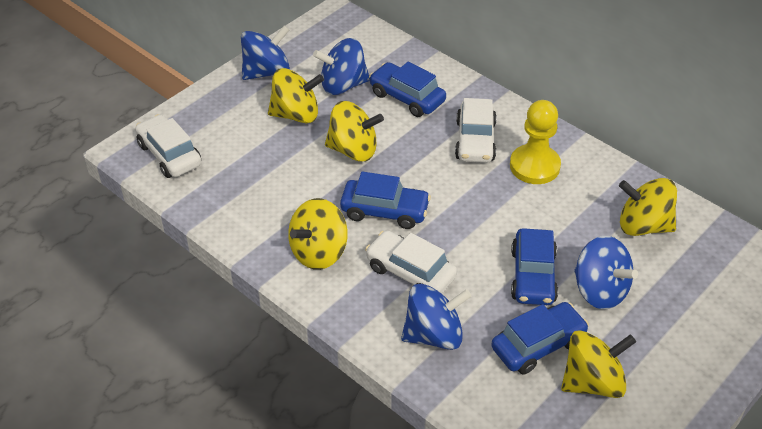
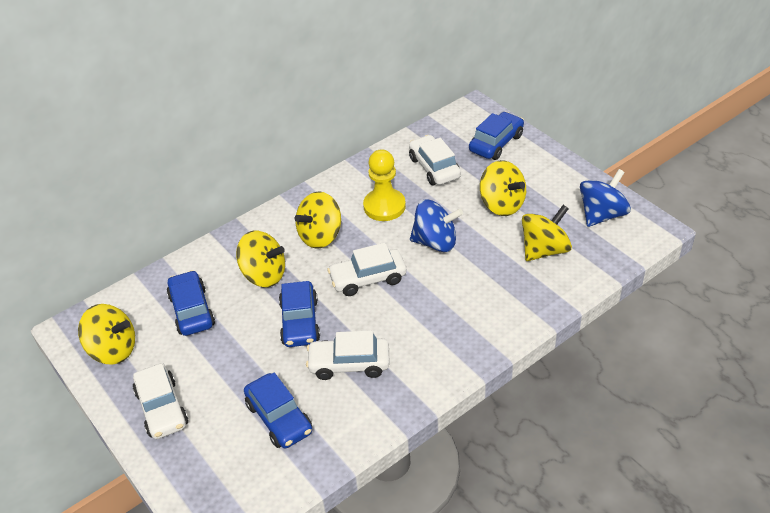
blue spinning top: [241,25,290,80] [313,38,370,95] [401,284,472,350] [574,236,638,309] = 4 -> [410,200,463,252] [580,169,631,227] = 2
white car: [135,114,202,178] [365,230,457,294] [455,98,497,163] = 3 -> [133,363,188,439] [306,330,390,380] [327,243,406,296] [409,135,461,185] = 4

